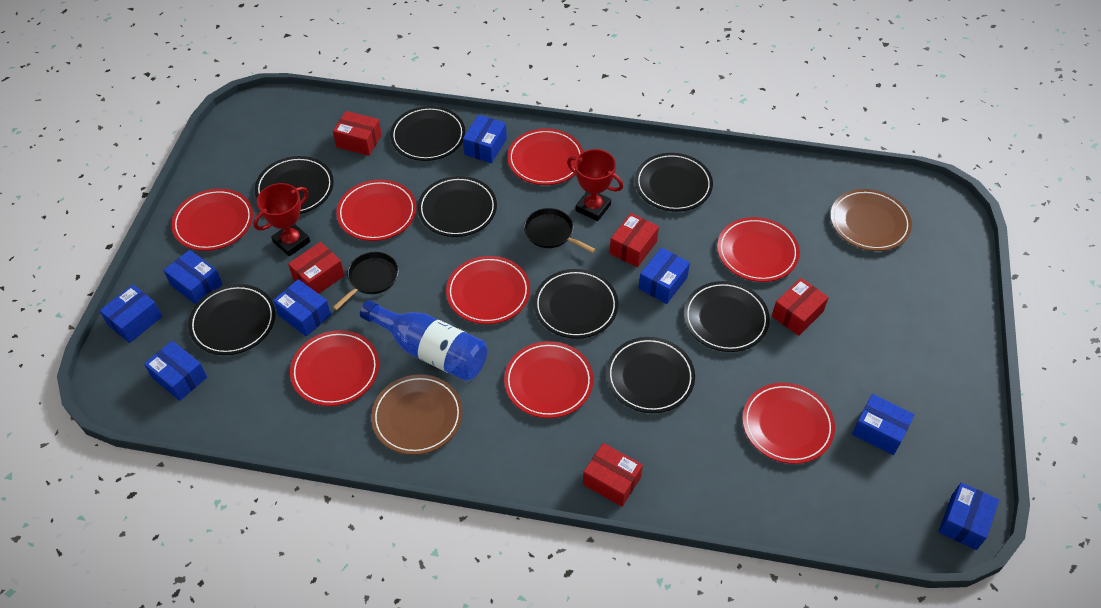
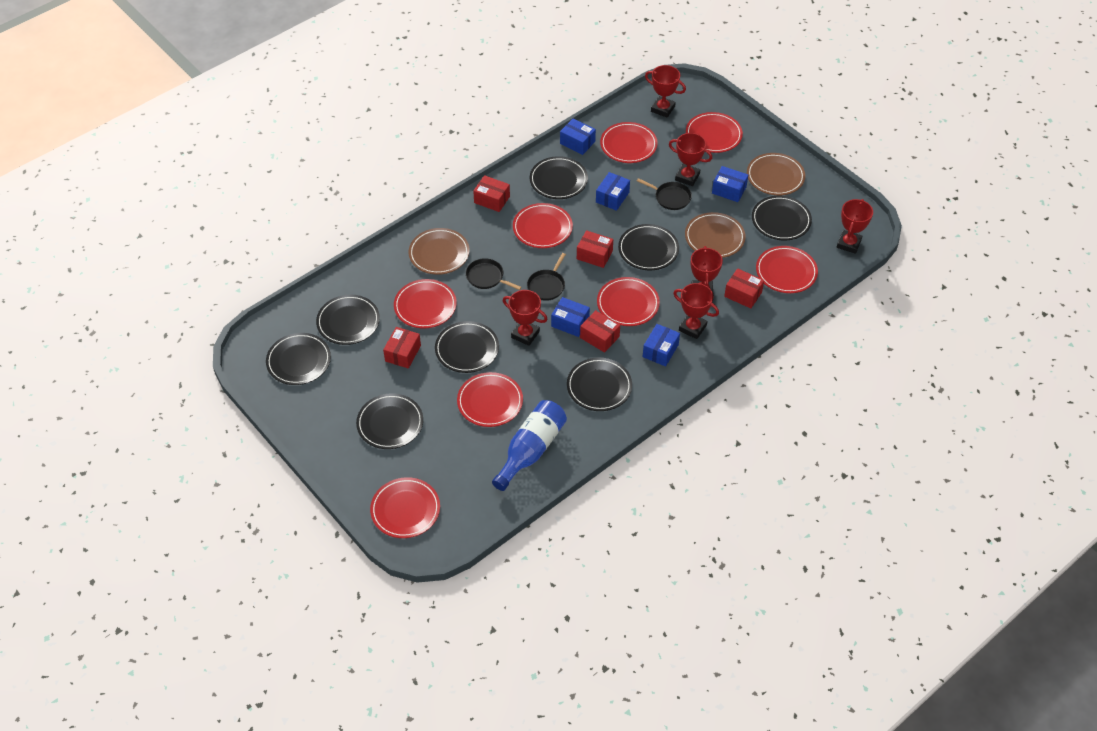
black pan: [333,252,399,310] [524,208,596,253] = 2 -> [466,258,521,290] [527,253,566,301] [637,178,692,210] = 3
blue box: [99,285,162,343] [144,341,207,401] [163,250,223,305] [273,279,331,337] [463,115,507,163] [639,248,690,304] [852,394,914,455] [938,483,999,550] = 8 -> [551,297,590,337] [560,118,596,155] [596,172,630,211] [643,324,680,366] [712,166,748,202] = 5
brown plate: [371,374,463,455] [830,189,912,251] = 2 -> [409,228,470,275] [685,212,746,258] [747,153,805,195] = 3
red trophy: [253,183,310,256] [567,149,623,221] = 2 -> [503,290,548,346] [645,65,686,118] [669,133,712,186] [673,283,719,339] [691,246,723,297] [837,199,873,254] = 6

